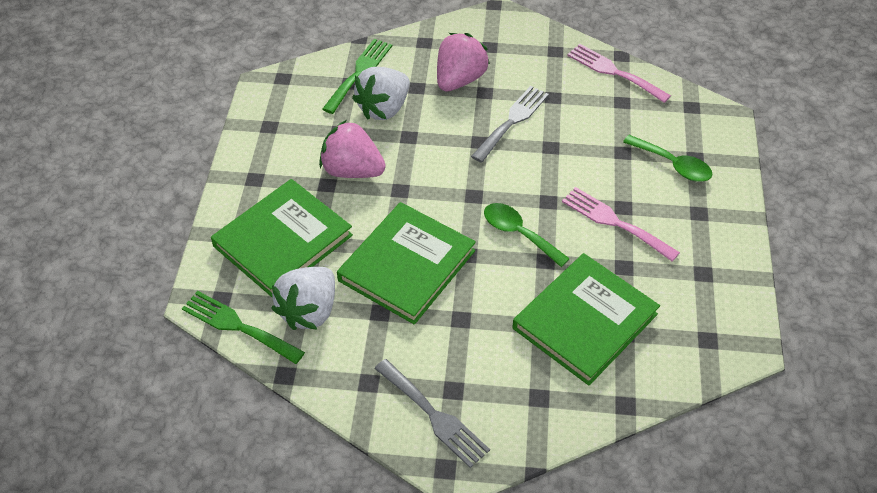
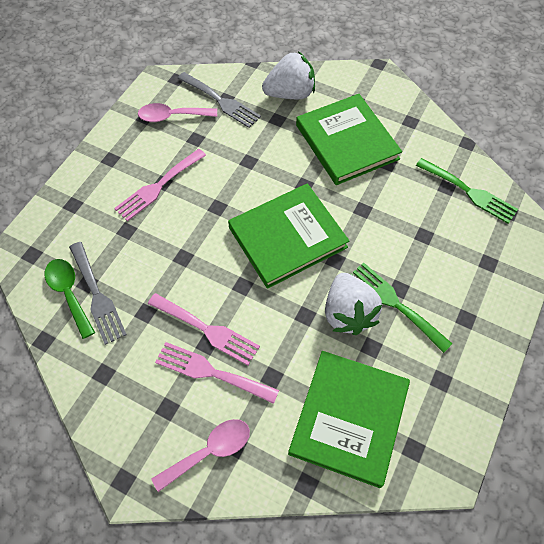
green spoon: [484,203,570,267] [623,135,712,182] = 2 -> [45,259,95,339] = 1
pink fork: [562,187,680,262] [567,44,671,103] = 2 -> [114,149,206,222] [148,293,260,365] [155,342,279,404] = 3
pink spoon: none = 0 -> [138,103,217,122] [151,419,250,492] = 2
pink strawberry: [319,120,386,178] [437,33,490,92] = 2 -> none = 0

